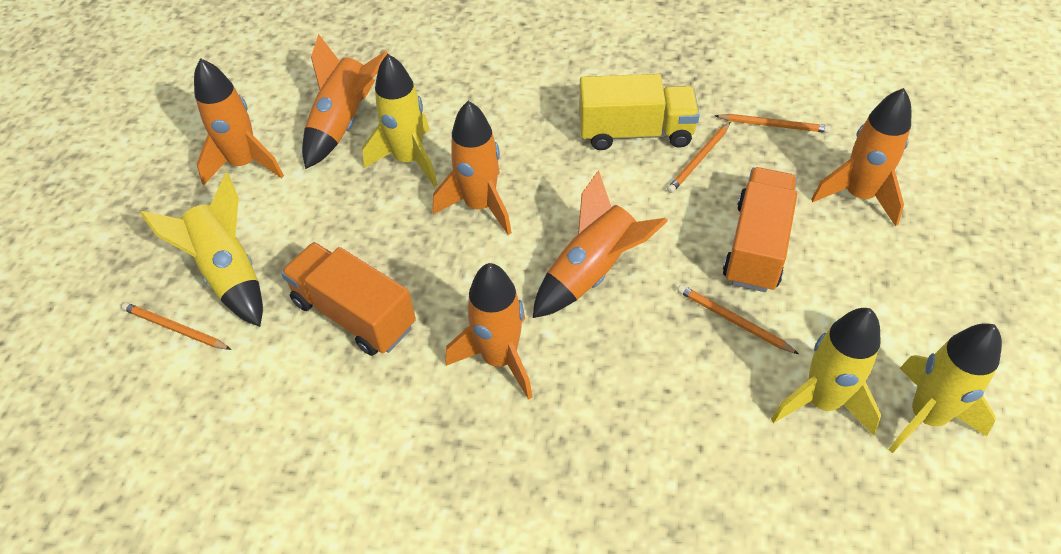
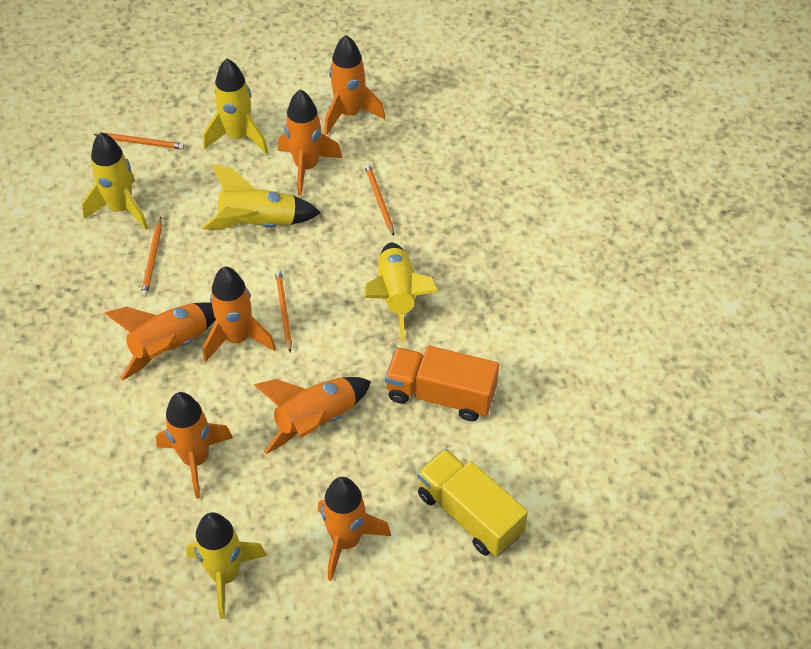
orange rocket: [194,58,284,186] [302,34,388,169] [433,101,512,235] [446,263,533,400] [533,170,668,318] [811,88,911,227] = 6 -> [105,302,216,381] [156,392,233,499] [203,266,276,362] [254,377,371,454] [278,90,342,196] [318,477,391,581] [324,35,385,135] = 7
orange truck: [281,242,416,356] [723,167,797,292] = 2 -> [385,345,499,421] = 1
yellow rocket: [140,173,263,327] [362,54,438,187] [771,308,881,436] [888,323,1002,453] = 4 -> [82,132,148,230] [186,512,267,619] [202,164,321,229] [203,59,268,153] [364,242,438,343] = 5

